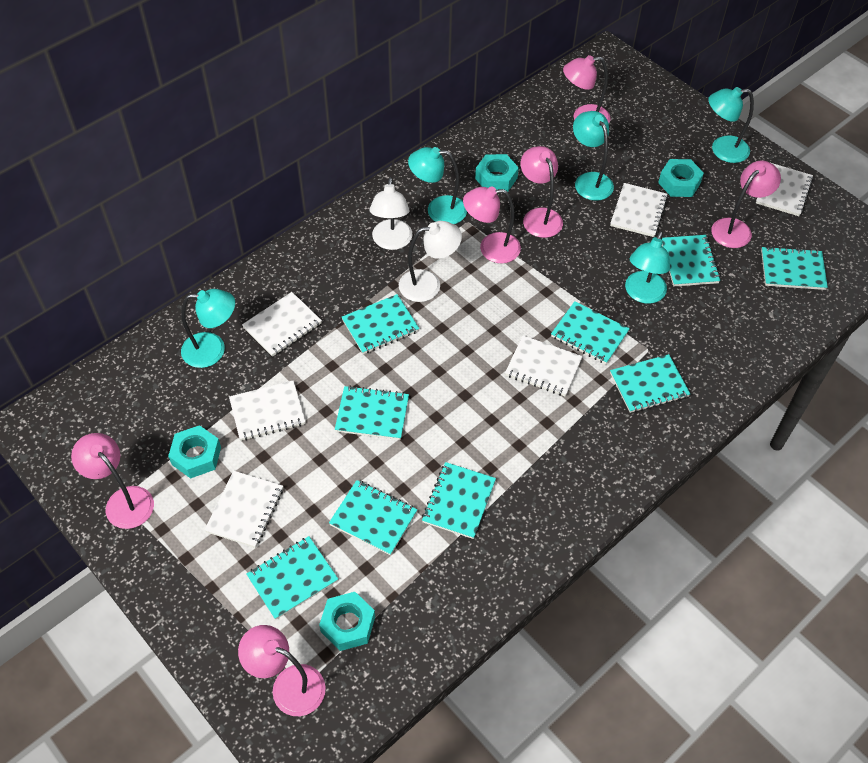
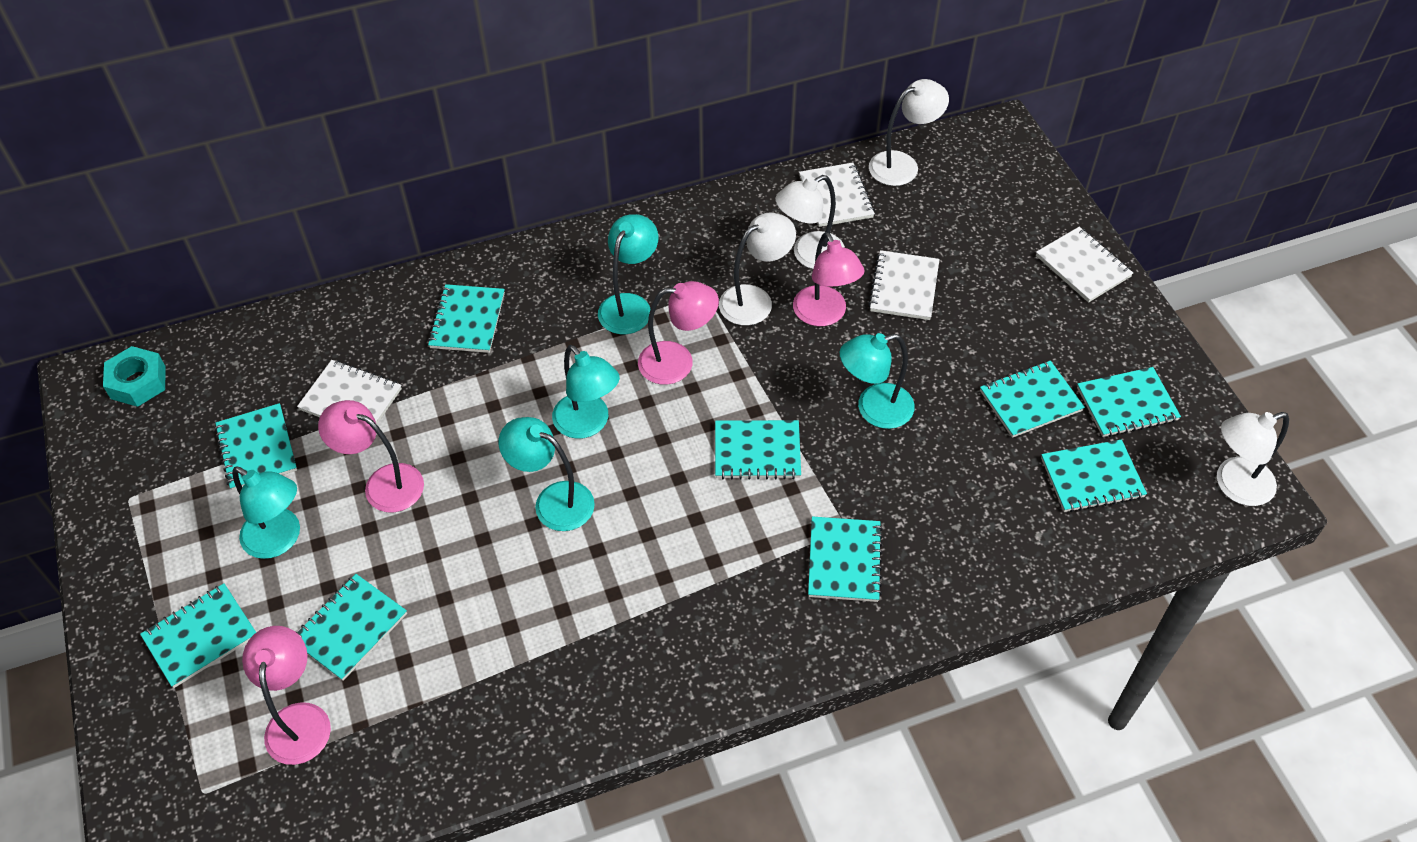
pink lamp: [71,433,154,529] [238,625,326,716] [463,186,521,263] [521,146,563,238] [563,55,611,123] [711,161,781,248] = 6 -> [242,626,331,765] [318,400,424,512] [638,281,719,385] [793,232,864,326] = 4
turquoise nut: [168,425,221,479] [319,592,375,651] [475,154,519,192] [658,159,704,197] = 4 -> [103,346,166,407] = 1
white lamp: [370,177,413,250] [399,221,462,302] = 2 -> [719,213,796,326] [775,175,845,269] [869,79,949,186] [1217,412,1289,506] = 4
white notebook: [204,471,283,548] [229,381,306,441] [242,292,322,357] [505,336,583,396] [610,183,668,237] [756,163,813,216] = 6 -> [297,360,402,424] [799,163,875,227] [868,250,940,320] [1036,227,1133,302] = 4

